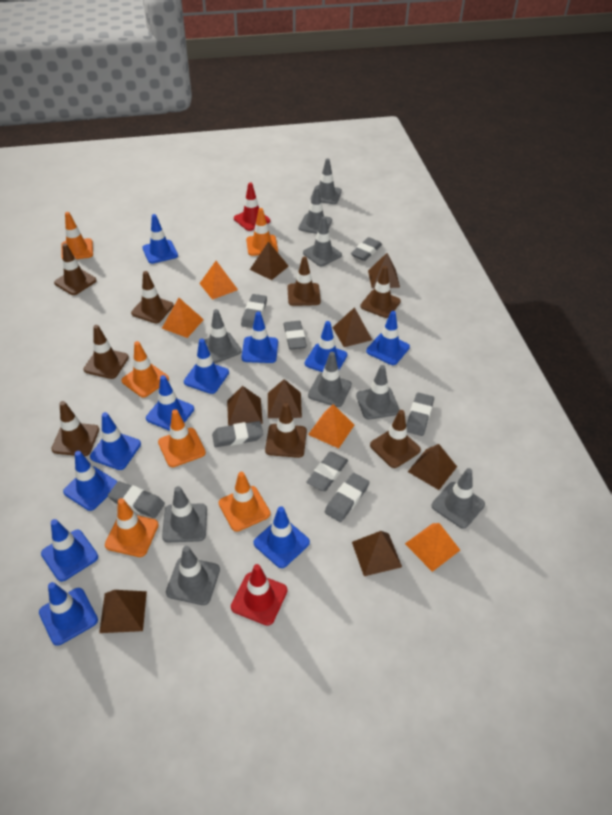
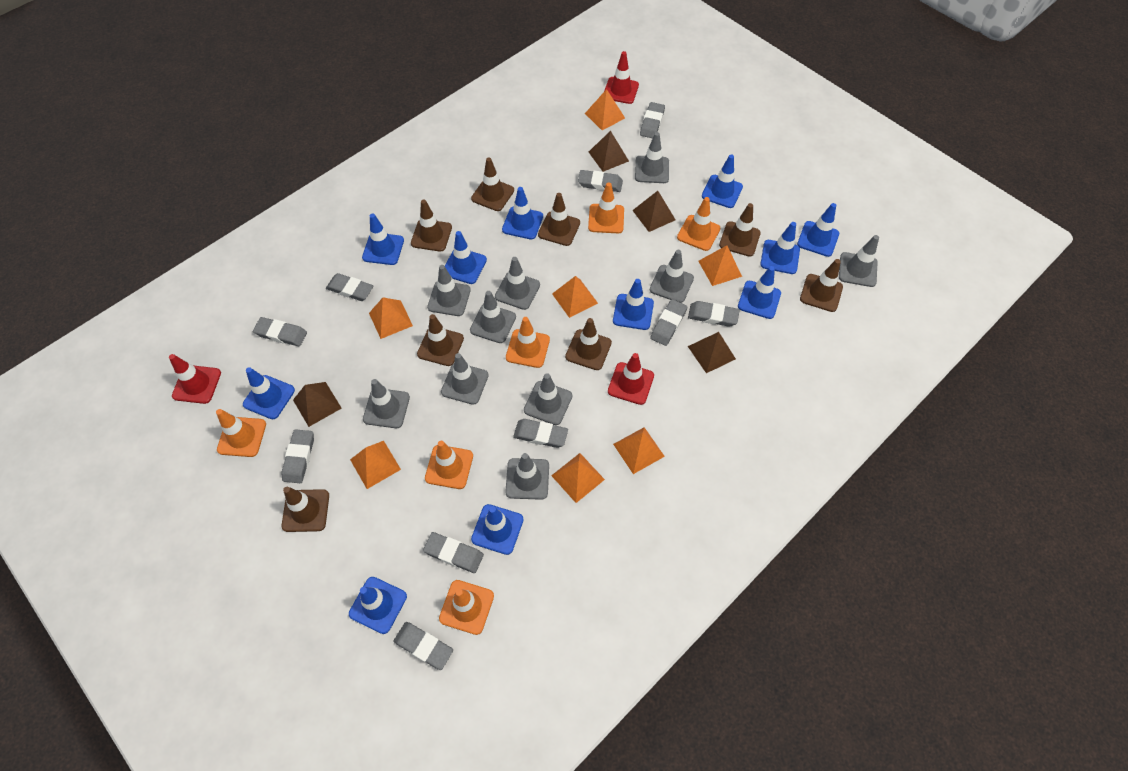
brown pyramid: [99,590,147,633] [227,386,263,426] [250,241,289,280] [268,379,302,418] [332,307,372,347] [352,531,402,576] [368,253,400,289] [408,444,457,490] = 8 -> [293,382,342,427] [589,131,629,172] [632,191,676,232] [688,332,736,373] = 4
grey eraser: [108,481,165,518] [212,421,263,447] [241,294,267,328] [283,321,307,350] [306,452,348,491] [325,473,369,522] [351,237,382,261] [406,393,434,436] = 8 -> [253,317,307,346] [281,429,314,483] [326,273,373,301] [393,622,453,670] [423,532,484,573] [513,419,568,448] [578,170,623,192] [640,102,665,138] [650,299,687,346] [688,301,740,327] = 10
grey traffic cone: [162,486,207,542] [166,546,220,605] [204,309,242,364] [299,187,332,234] [303,216,342,266] [308,352,352,407] [311,158,342,204] [356,365,399,420] [432,468,485,529] = 9 -> [363,379,410,428] [427,265,471,316] [441,353,489,405] [470,291,516,343] [495,257,540,310] [505,453,549,500] [524,373,572,425] [635,132,669,183] [650,250,694,303] [839,235,879,287] = 10
orange pyramid: [162,298,204,338] [199,261,238,300] [308,404,354,449] [405,523,460,572] = 4 -> [350,441,401,489] [369,297,413,339] [551,453,605,503] [552,276,598,318] [585,89,625,130] [613,427,665,474] [698,245,742,286] = 7
red traffic cone: [231,564,287,626] [234,182,270,231] = 2 -> [169,354,221,404] [604,51,639,104] [608,353,654,405] = 3

